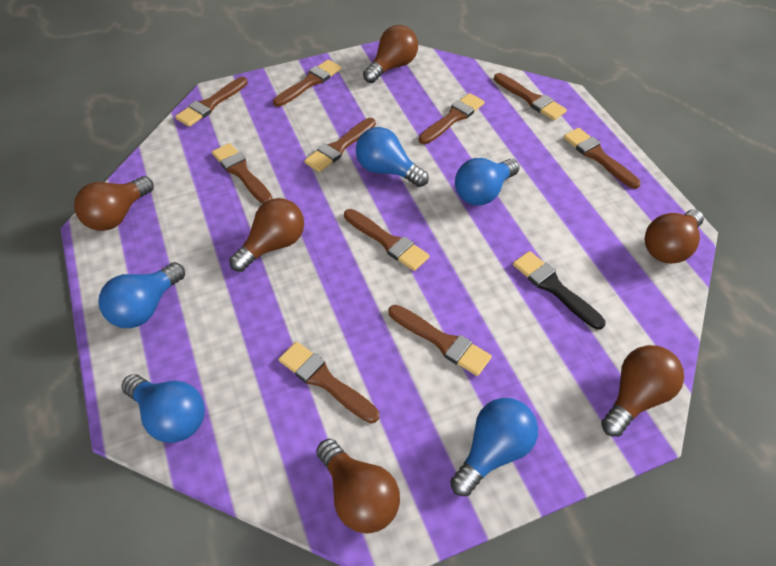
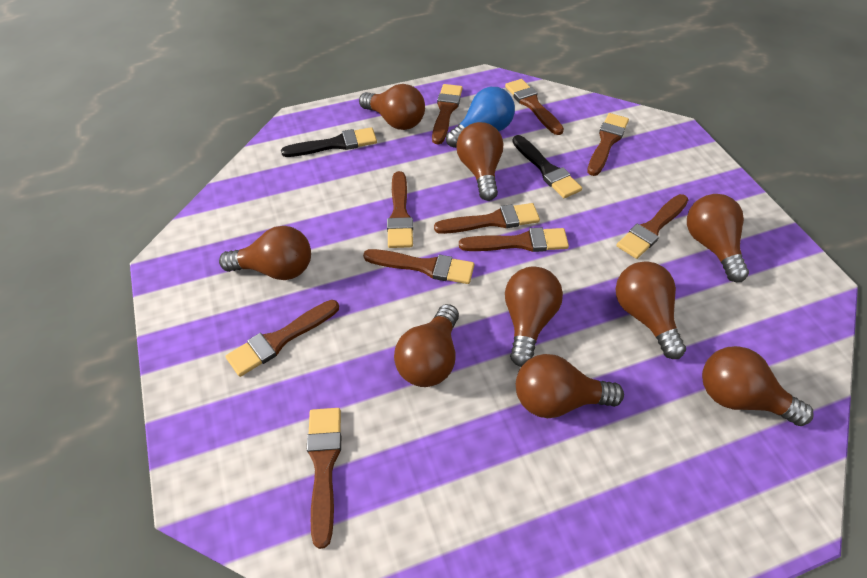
black brush: [513,251,605,330] = 1 -> [281,127,377,157] [512,135,582,198] = 2
blue light bulb: [99,262,185,328] [121,374,205,443] [356,127,429,187] [450,398,538,496] [455,158,519,205] = 5 -> [446,87,515,148] = 1
brown light bulb: [74,176,154,231] [229,198,304,272] [316,439,400,534] [363,25,418,83] [601,345,684,437] [645,209,704,264] = 6 -> [219,226,311,280] [359,84,425,130] [394,304,459,387] [456,122,503,201] [505,266,563,367] [516,354,624,418] [616,261,686,359] [687,194,749,282] [702,346,813,426] = 9

